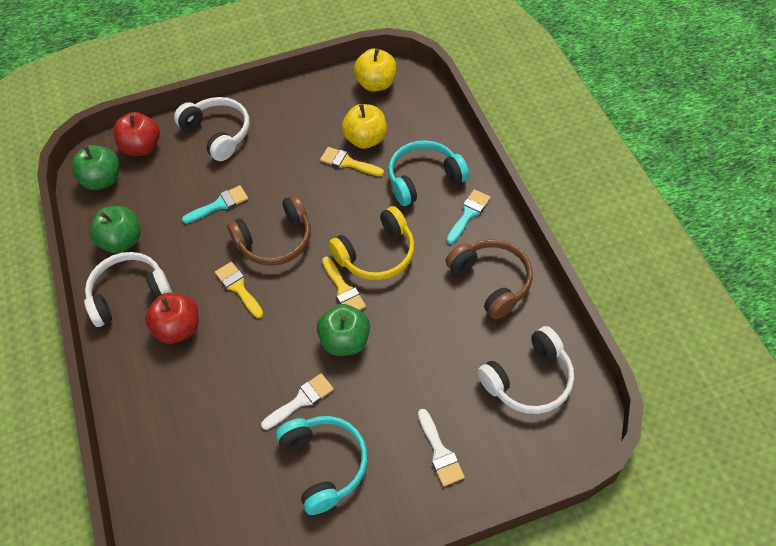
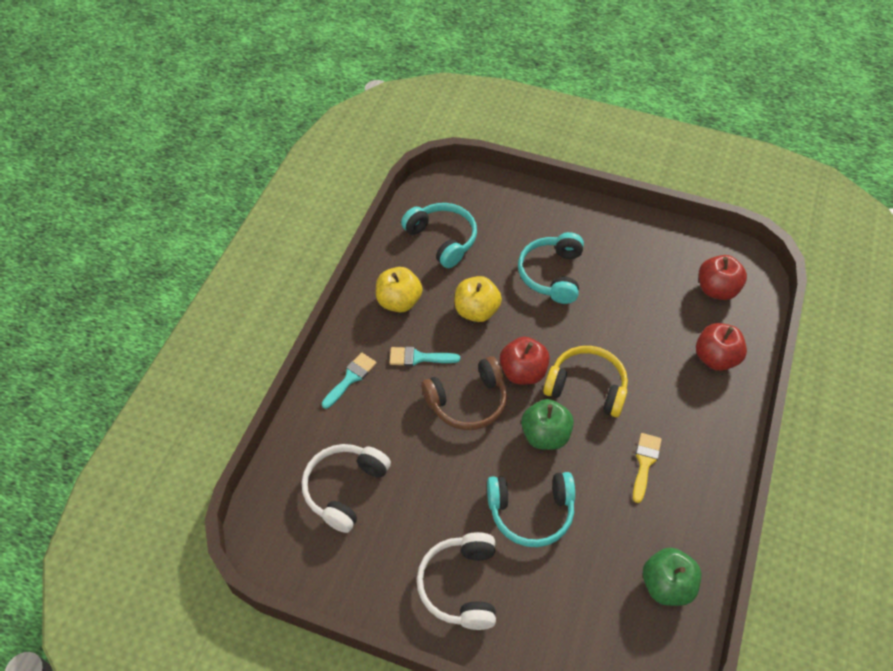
brown headphones: [227,195,311,266] [446,239,533,319] = 2 -> [421,356,507,430] = 1
green apple: [71,145,119,190] [89,206,141,253] [317,304,370,356] = 3 -> [521,399,574,450] [643,548,701,606] = 2
red apple: [113,112,160,156] [145,293,198,344] = 2 -> [500,337,550,385] [696,323,747,371] [699,255,747,300] = 3
turquoise headphones: [276,416,368,515] [388,140,469,206] = 2 -> [401,203,477,268] [487,472,575,547] [518,232,584,304] = 3
white brush: [261,373,334,430] [418,409,465,487] = 2 -> none = 0
white headphones: [84,252,172,327] [174,97,250,161] [478,326,574,414] = 3 -> [302,444,391,533] [417,532,496,630] = 2
yellow brush: [215,262,263,318] [320,147,384,176] [322,256,366,310] = 3 -> [633,433,662,503] = 1

